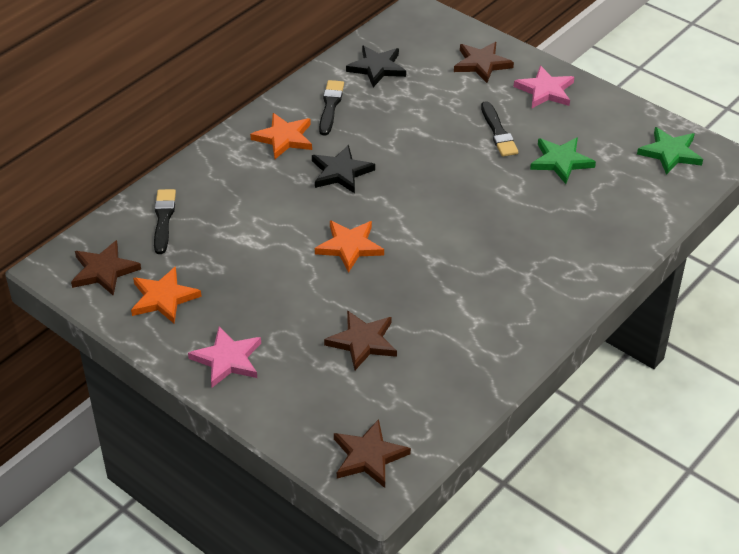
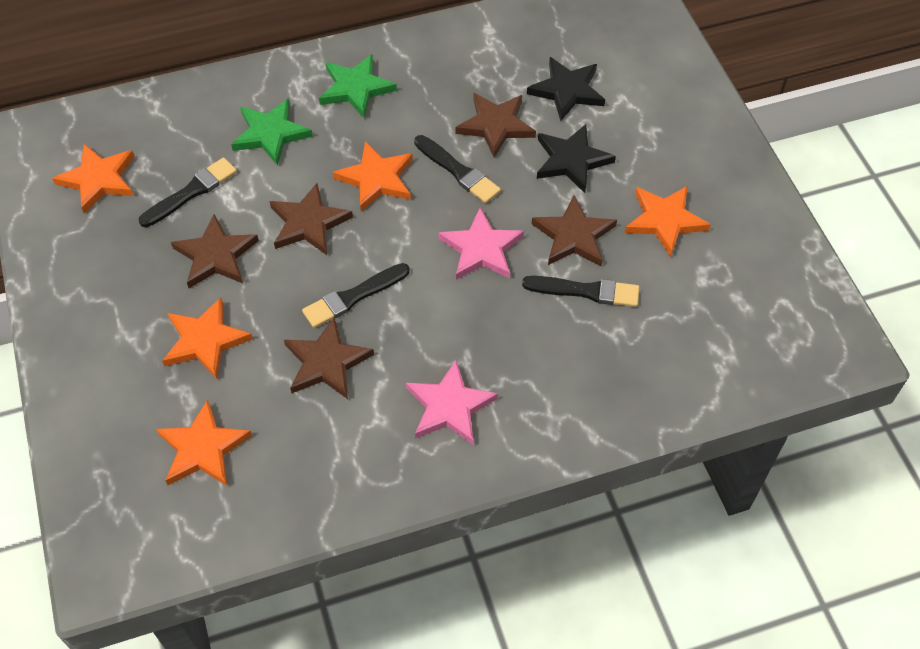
black brush: [154,189,176,254] [319,80,344,136] [481,101,518,157] = 3 -> [139,158,237,227] [302,263,410,328] [414,135,501,203] [522,276,639,307] = 4
brown star: [71,240,141,296] [324,310,397,370] [334,419,411,488] [454,42,514,83] = 4 -> [171,214,259,288] [269,183,353,255] [284,317,374,399] [455,93,536,158] [532,195,617,266] = 5
orange star: [131,266,202,323] [250,113,312,159] [315,221,384,273] = 3 -> [52,144,134,214] [156,399,252,487] [162,298,253,379] [333,141,413,211] [625,186,711,257] = 5

